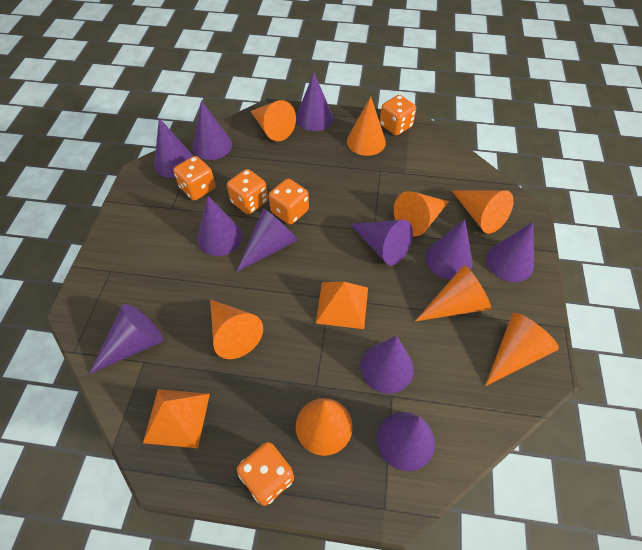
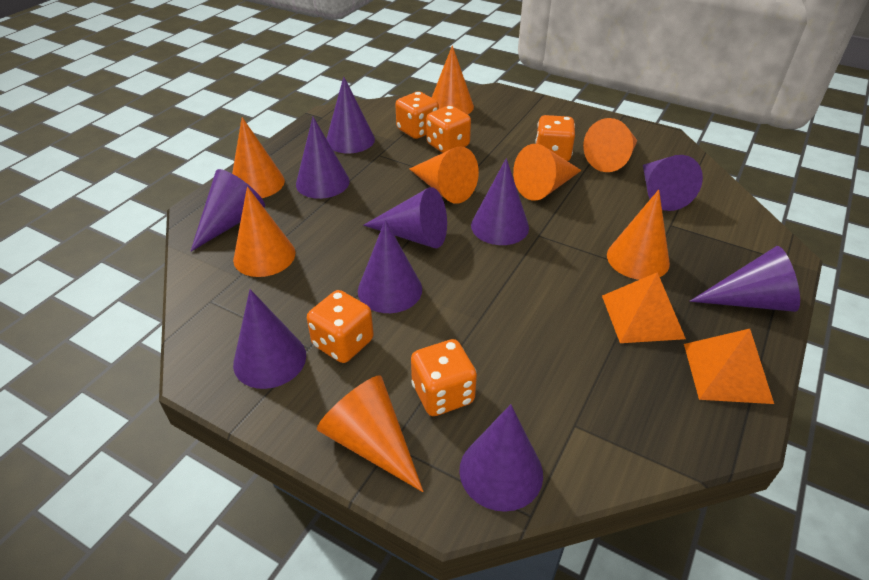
purple cone: [89,304,163,374] [154,118,193,178] [193,100,232,160] [197,196,243,256] [236,208,298,272] [296,73,333,131] [350,220,413,265] [360,336,414,394] [377,412,435,471] [426,219,473,280] [486,222,534,282] = 11 -> [190,169,265,252] [233,289,306,389] [296,117,350,199] [327,76,375,154] [358,220,422,313] [363,187,447,248] [459,404,543,512] [471,158,529,245] [643,155,703,211] [690,246,800,312] = 10

